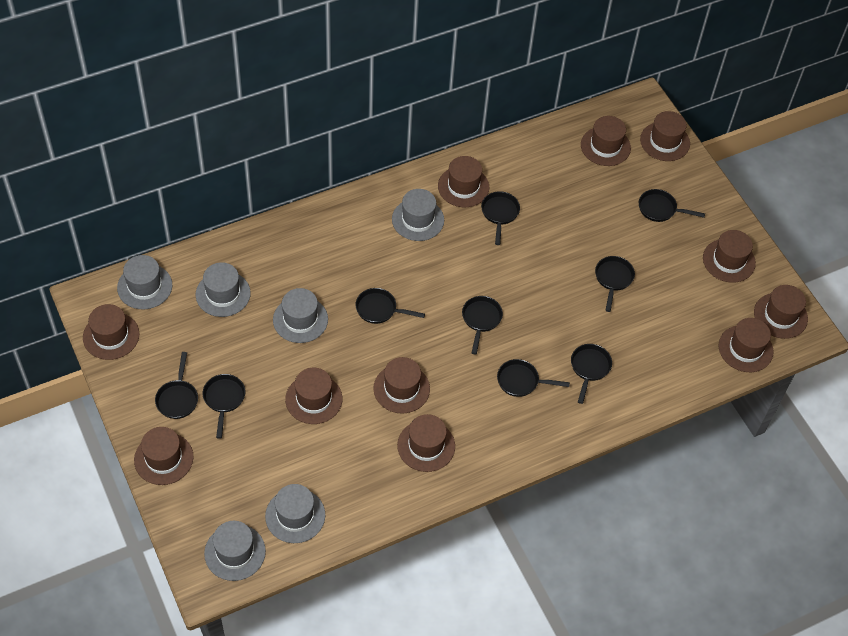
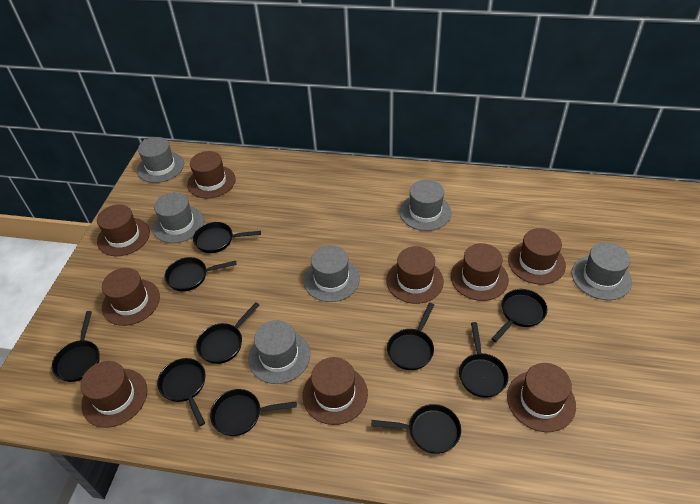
black pan: [155,352,198,419] [203,374,245,439] [355,288,425,324] [462,296,503,355] [481,191,520,245] [497,359,570,397] [571,344,612,404] [595,256,635,312] [639,189,705,222] = 9 -> [52,311,100,382] [157,358,206,426] [164,257,237,292] [193,222,261,253] [196,302,260,364] [210,389,297,436] [371,404,461,454] [387,303,434,370] [459,322,508,398] [491,289,547,342] = 10
brown hat: [83,304,139,360] [134,427,193,485] [285,368,342,424] [373,357,430,414] [397,414,455,472] [438,156,489,207] [581,116,631,166] [640,111,690,161] [703,230,756,283] [719,318,773,372] [754,285,808,339] = 11 -> [80,361,147,428] [97,204,150,256] [102,268,160,326] [187,151,236,198] [303,357,368,425] [387,246,444,304] [451,243,509,301] [507,363,576,432] [508,228,566,285] = 9

